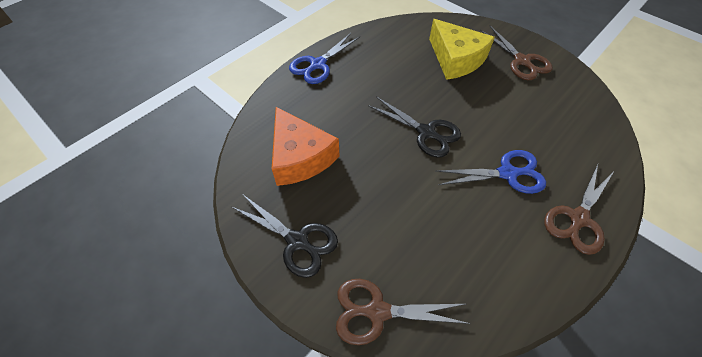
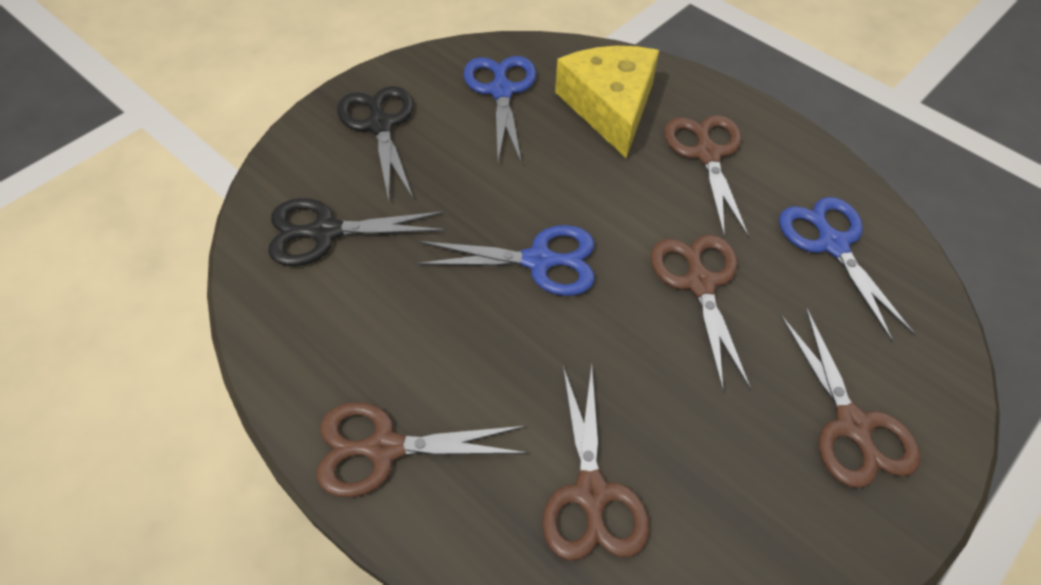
blue scissors: [289,33,360,84] [436,150,546,194] = 2 -> [416,225,595,296] [463,56,536,164] [779,197,916,341] = 3
brown scissors: [336,279,471,345] [480,26,552,80] [544,164,614,255] = 3 -> [316,402,528,497] [542,364,650,561] [650,235,751,391] [664,115,749,238] [780,307,921,488] = 5
orange cheese: [272,107,340,186] = 1 -> none = 0

